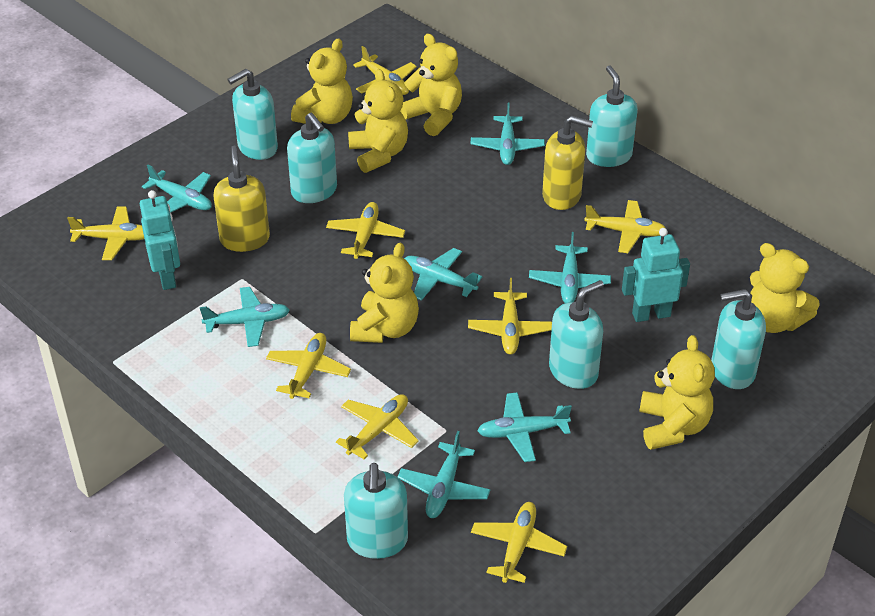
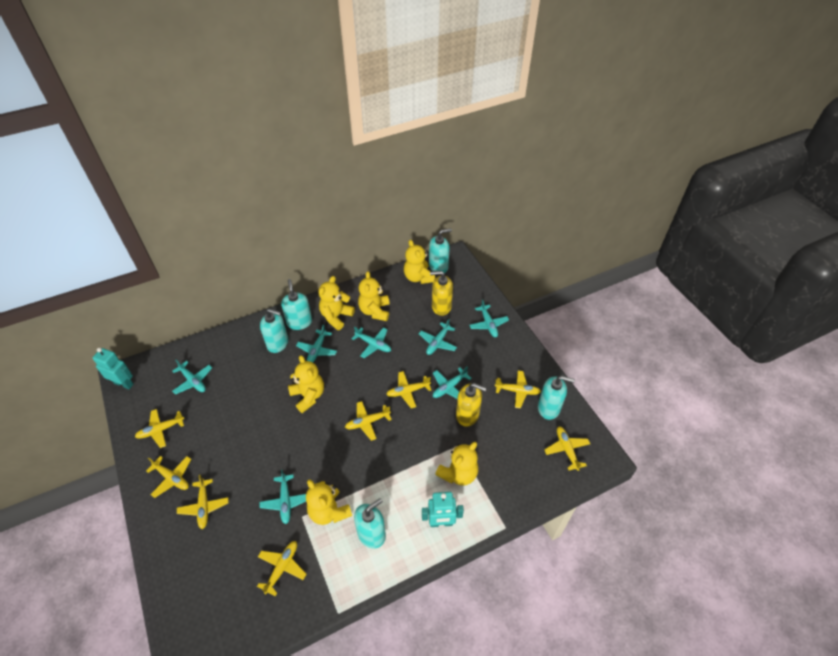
turquoise soap dispenser: [227,69,278,160] [287,113,337,203] [344,463,408,559] [549,280,604,389] [586,65,638,167] [711,289,766,389] = 6 -> [260,309,288,353] [281,279,312,330] [354,498,386,549] [429,228,452,273] [538,376,575,420] = 5

